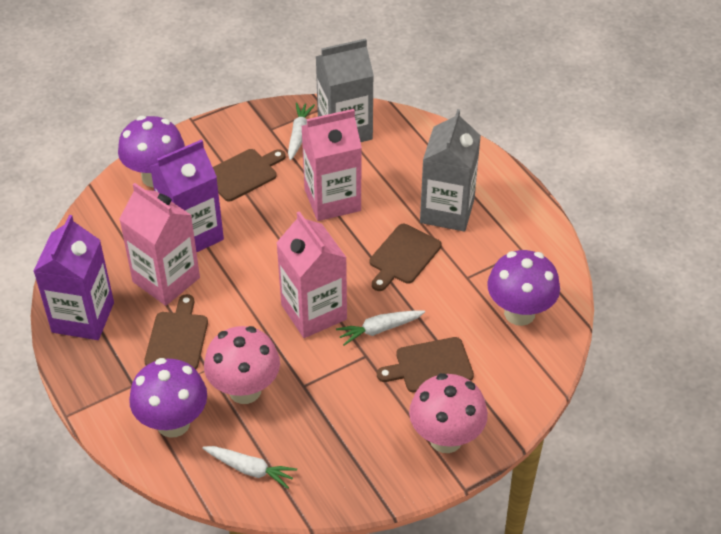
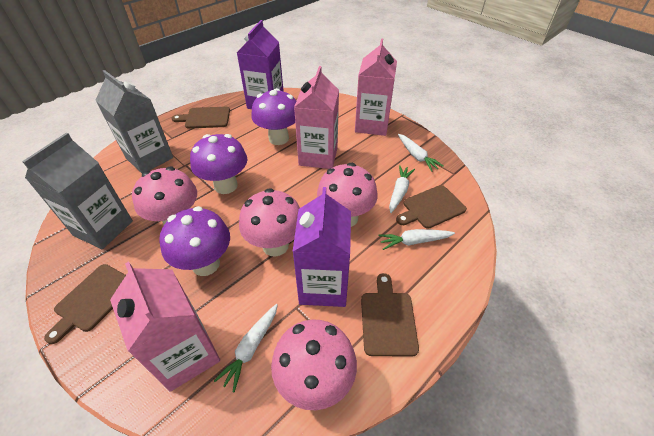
pink mushroom: [204,326,280,404] [409,373,488,453] = 2 -> [132,167,197,224] [239,188,300,257] [271,319,357,410] [317,163,378,227] = 4
white carrot: [202,446,297,489] [288,102,315,160] [336,310,425,346] = 3 -> [214,304,278,392] [378,229,455,250] [389,165,415,213] [398,134,443,172] = 4

